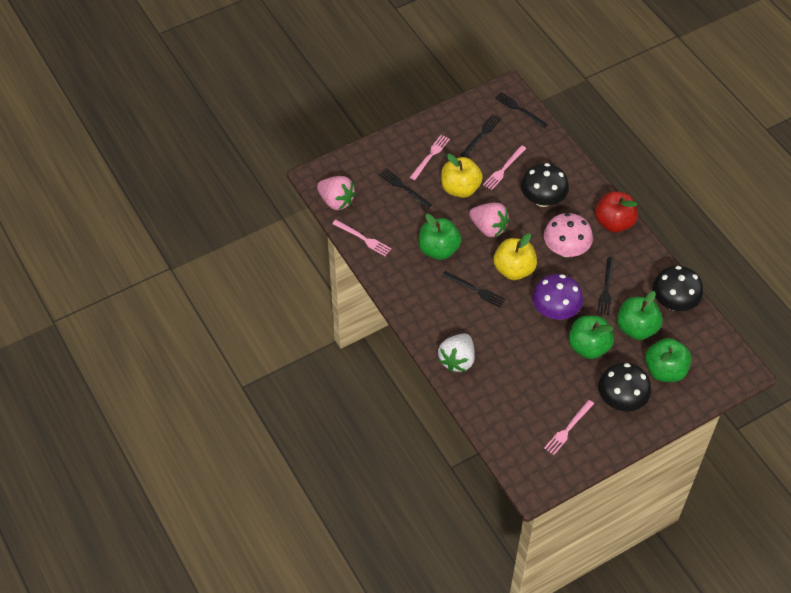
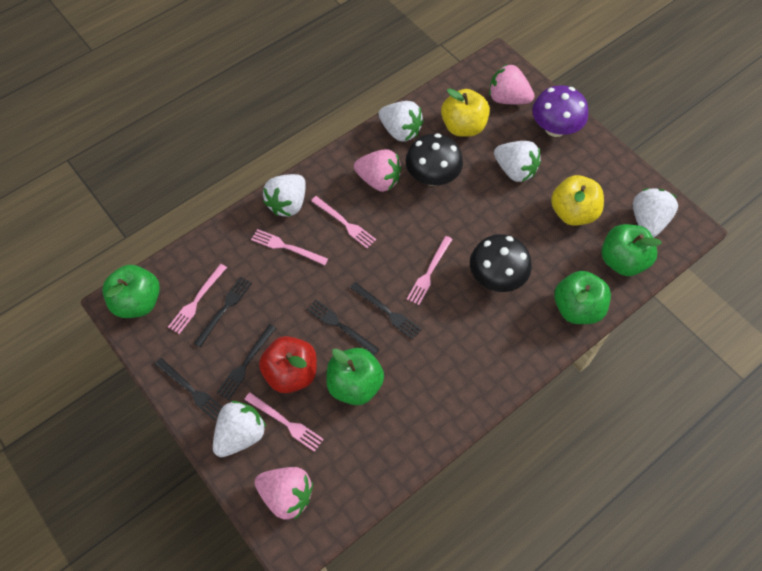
black mushroom: [521,163,569,207] [598,362,651,411] [653,266,703,311] = 3 -> [405,133,463,186] [470,234,532,292] = 2
pink fork: [332,220,391,256] [410,135,450,180] [483,145,526,190] [544,400,594,455] = 4 -> [168,264,227,334] [244,393,324,452] [251,229,328,265] [311,196,376,249] [407,236,453,305] = 5
pink mushroom: [544,213,593,257] = 1 -> none = 0
pink strawberry: [317,176,356,210] [469,203,509,237] = 2 -> [254,467,313,520] [354,149,402,192] [489,64,535,104] = 3
white strawberry: [438,333,475,372] = 1 -> [213,401,266,457] [263,174,306,217] [379,101,424,142] [494,141,541,182] [633,188,678,238] = 5

